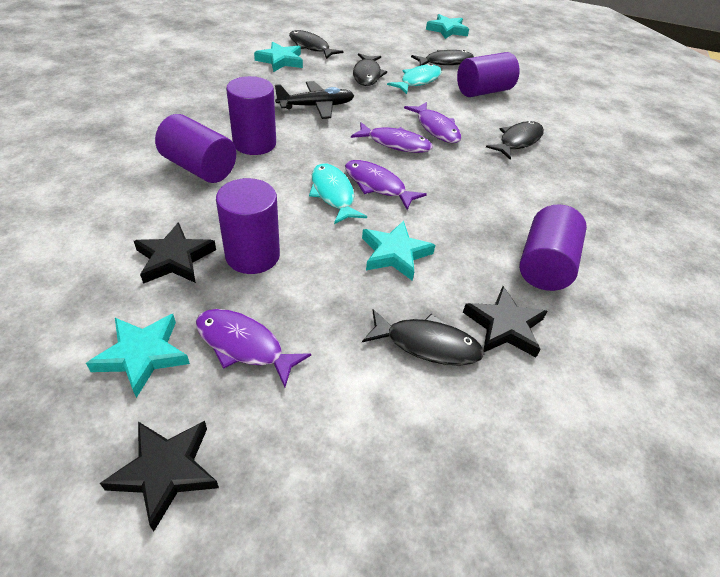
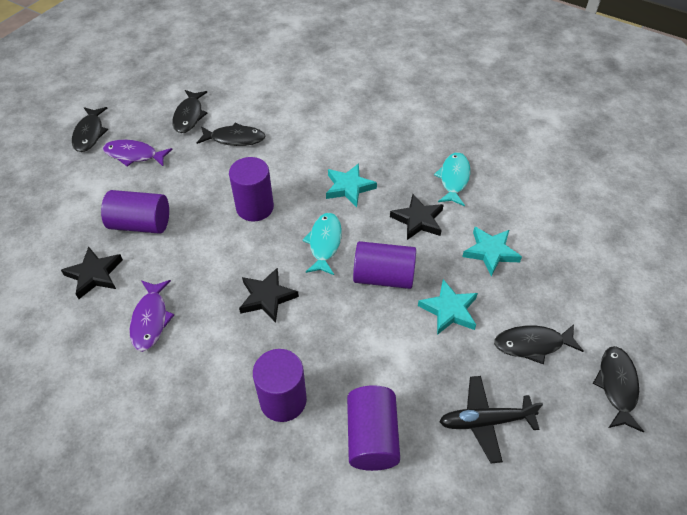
purple fish: [196,309,311,387] [345,160,427,210] [351,122,433,153] [404,102,462,143] = 4 -> [103,140,173,167] [129,280,174,352] = 2
turquoise star: [86,314,190,398] [254,42,303,72] [362,221,435,281] [426,14,469,39] = 4 -> [326,163,377,207] [418,279,478,335] [462,227,522,277] = 3

